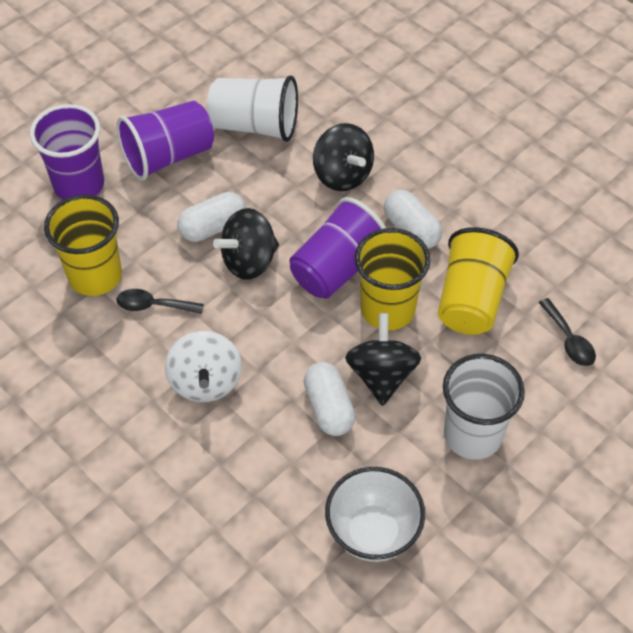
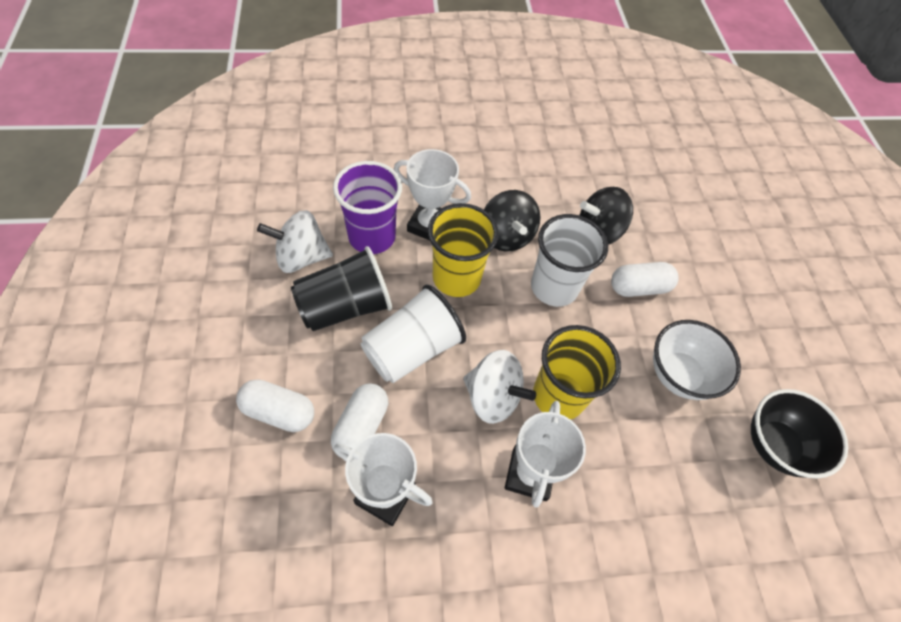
black bowl: none = 0 -> [751,389,848,479] = 1
black cup: none = 0 -> [291,246,392,331] = 1
black spinning top: [213,208,279,280] [313,123,374,191] [345,313,421,406] = 3 -> [484,190,540,252] [580,187,633,245] = 2
black spoon: [117,289,204,314] [538,298,596,366] = 2 -> none = 0
purple cup: [30,104,104,200] [116,101,214,181] [289,197,386,299] = 3 -> [333,161,402,254] = 1
white spinning top: [165,331,242,402] = 1 -> [257,210,333,273] [463,350,536,424] = 2
white trophy: none = 0 -> [334,433,433,526] [394,149,471,240] [505,401,586,508] = 3
yellow cup: [44,195,122,296] [354,228,431,330] [438,227,519,335] = 3 -> [428,203,499,297] [533,325,621,419] = 2

